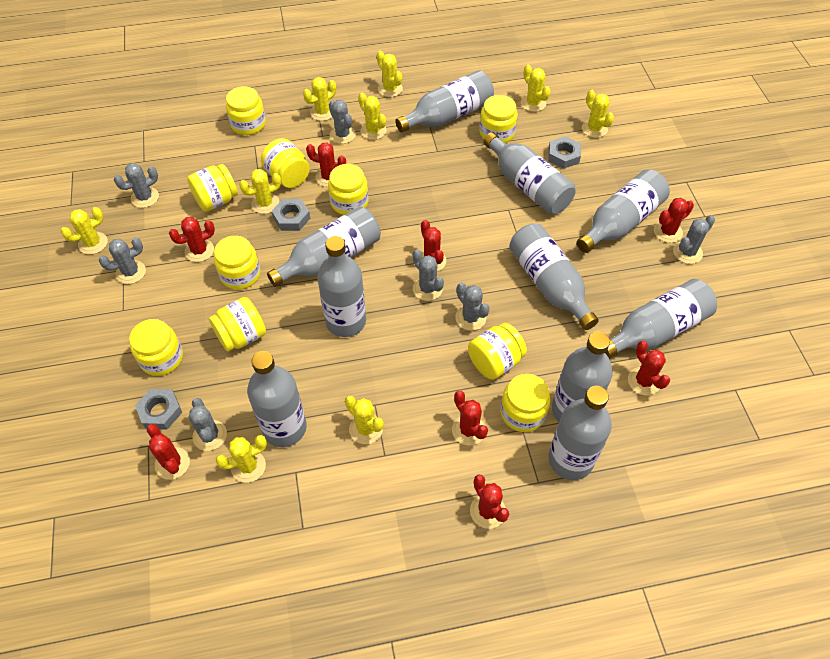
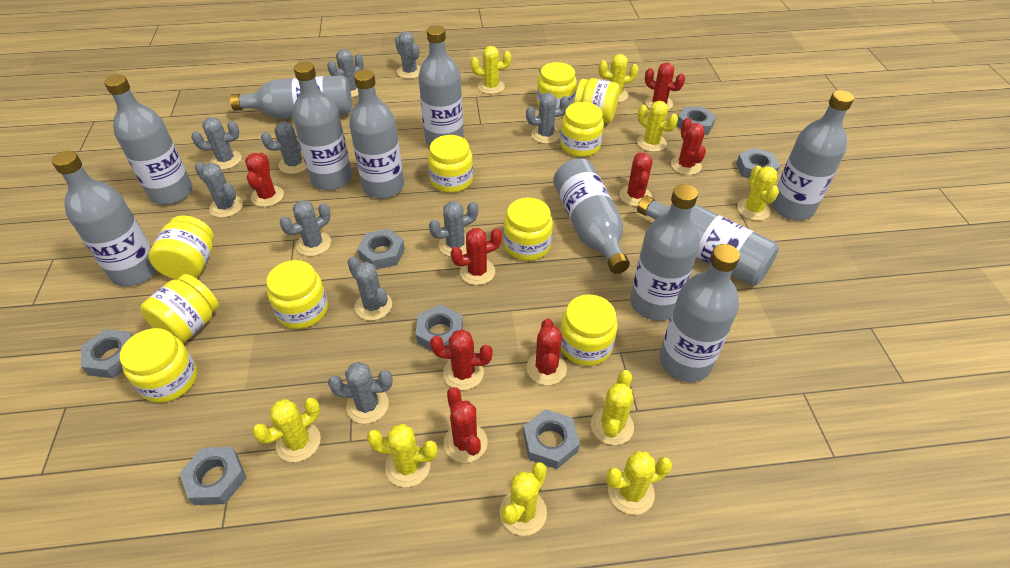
grey bottle: [247,351,307,447] [267,206,381,287] [317,236,366,337] [395,70,494,132] [483,132,576,215] [509,224,599,330] [548,386,612,480] [552,332,613,422] [577,169,670,253] [605,279,717,359] = 10 -> [52,151,157,286] [104,75,192,205] [230,75,352,119] [292,62,352,190] [349,69,404,199] [418,25,464,146] [553,158,630,274] [630,184,700,321] [637,195,779,286] [659,244,740,382] [771,90,854,220] = 11
grey cactus: [99,237,146,284] [114,163,159,208] [189,398,227,451] [329,100,356,144] [413,249,444,301] [455,283,490,331] [673,215,715,264] = 7 -> [191,117,242,170] [195,161,243,218] [261,122,307,174] [280,200,331,256] [327,49,364,97] [328,362,393,424] [347,256,392,321] [395,31,421,79] [429,201,478,257] [526,93,569,144] = 10
grey nut: [135,389,182,430] [272,199,310,231] [548,136,581,169] = 3 -> [81,329,133,378] [180,447,246,505] [357,229,405,270] [415,305,463,351] [523,409,580,469] [676,107,716,135] [736,148,780,179] = 7

